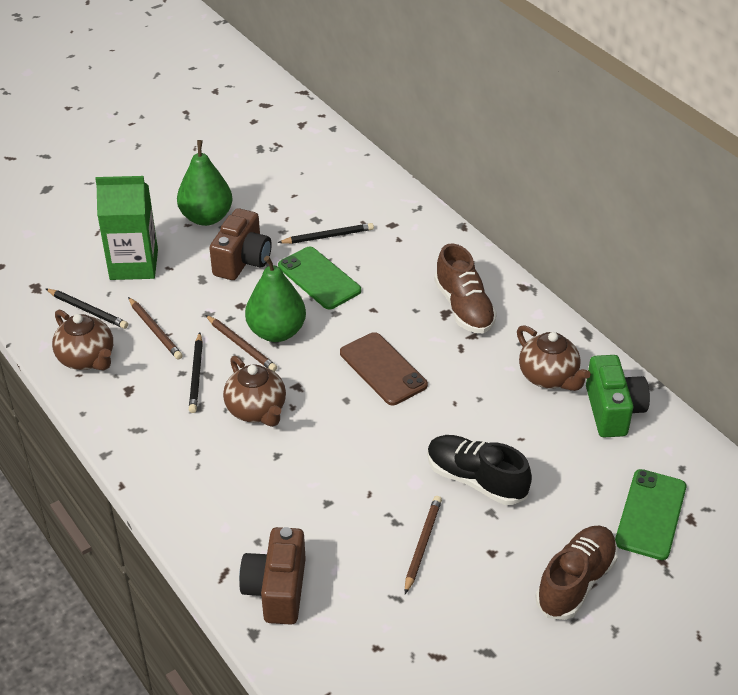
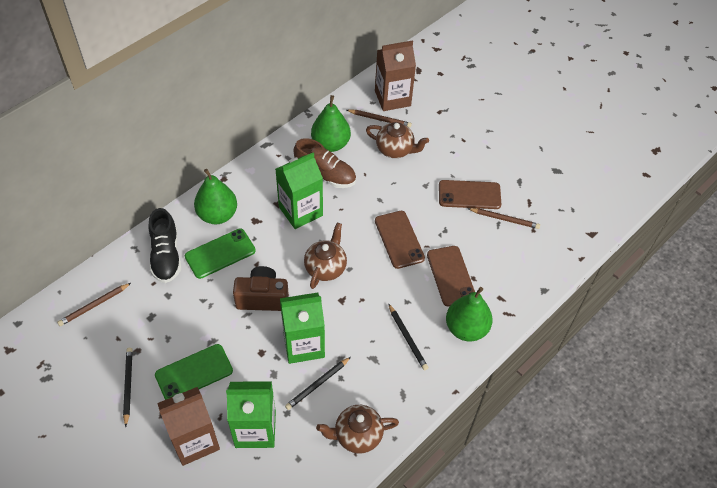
brown camera: [209,208,272,280] [239,527,306,625] = 2 -> [233,266,289,311] = 1
brown carton: none = 0 -> [157,387,220,466] [375,40,416,111] = 2
brown phone: [340,332,428,405] = 1 -> [375,211,425,269] [427,246,475,306] [439,180,501,209] = 3
brown shoe: [434,243,497,334] [535,525,618,620] = 2 -> [293,138,356,188] = 1
green camera: [586,355,650,437] = 1 -> none = 0
green carton: [95,176,158,280] = 1 -> [226,381,276,448] [275,153,323,229] [280,293,325,364] = 3
green pear: [177,140,232,226] [245,256,306,342] = 2 -> [194,169,237,224] [311,95,351,152] [446,287,493,341] = 3

